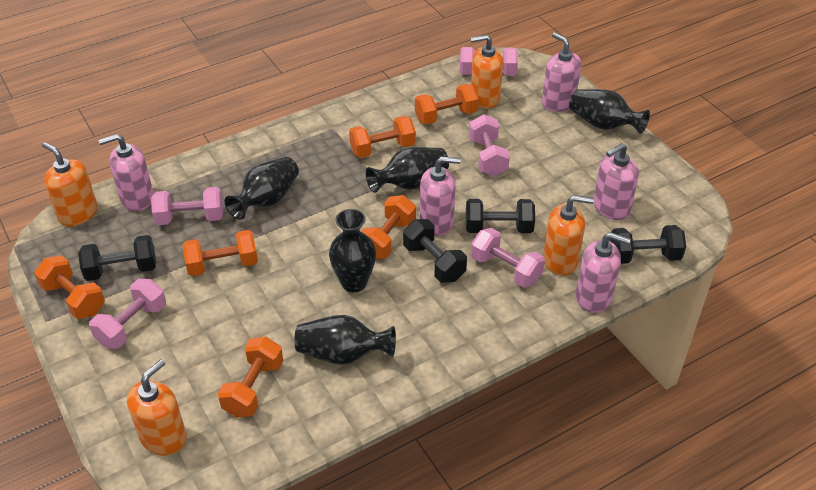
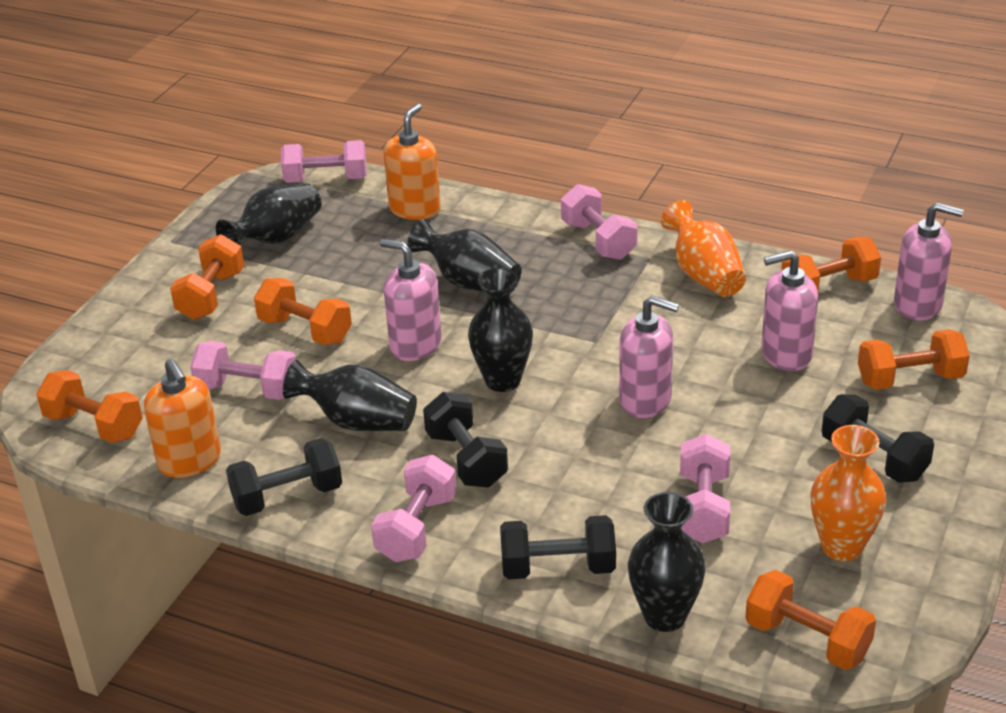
orange soap dispenser: [42,142,97,226] [127,359,187,456] [470,34,503,109] [543,195,594,276] = 4 -> [144,358,221,478] [384,104,441,220] = 2
orange vase: none = 0 -> [661,200,746,297] [810,425,886,561] = 2
pink soap dispenser: [99,134,154,212] [420,156,461,236] [542,33,581,112] [576,232,631,313] [593,143,639,220] = 5 -> [380,239,442,361] [619,296,679,418] [761,250,818,371] [894,202,964,321] = 4

